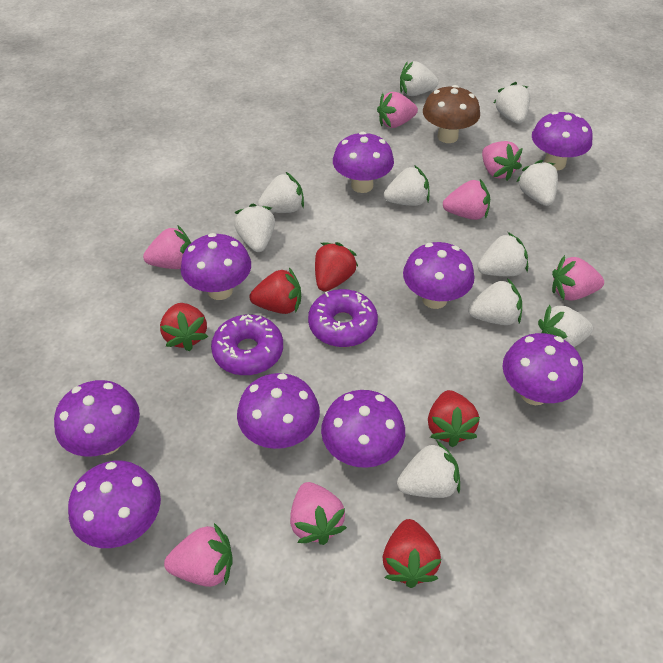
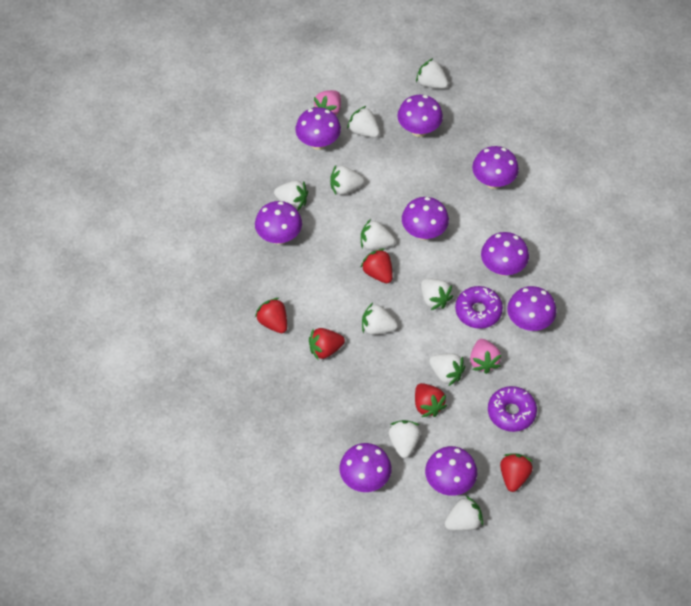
brown mushroom: [423,85,480,143] = 1 -> none = 0
pink strawberry: [143,225,191,269] [164,523,233,587] [290,482,347,545] [377,92,418,128] [443,179,490,220] [482,141,522,181] [552,255,604,301] = 7 -> [313,90,341,115] [470,339,501,374] = 2

